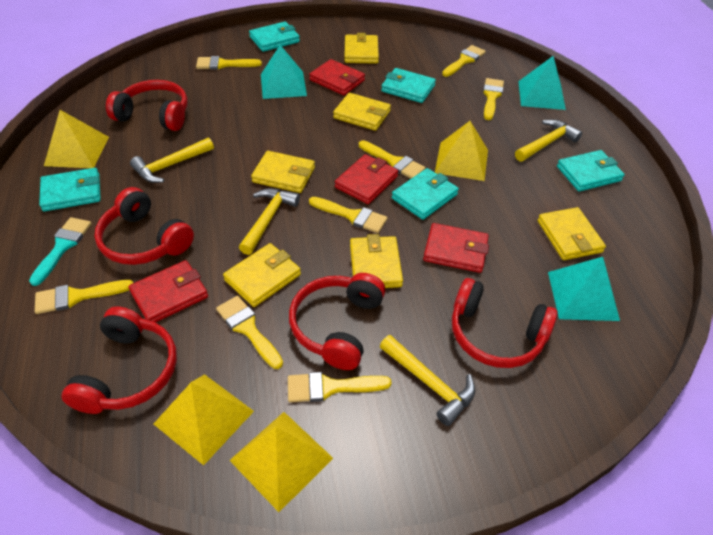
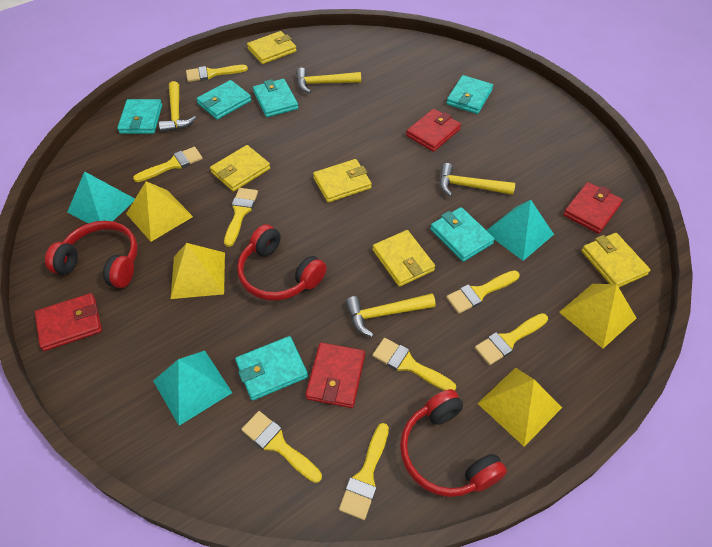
red headphones: [61,306,177,414] [94,187,194,265] [106,80,187,131] [289,273,385,370] [452,278,558,368] = 5 -> [45,221,138,288] [237,224,327,301] [400,389,507,497] = 3
turquoise brush: [29,217,92,286] = 1 -> none = 0
turquoise wallet: [39,168,101,211] [249,21,300,52] [381,68,436,103] [392,168,459,220] [557,150,625,191] = 5 -> [117,99,162,134] [197,80,251,120] [235,336,308,401] [253,79,298,117] [430,207,495,262] [446,75,493,114] = 6
yellow wallet: [223,243,301,307] [251,151,315,193] [333,93,391,131] [344,33,379,64] [350,234,403,288] [537,207,606,260] = 6 -> [210,145,270,192] [247,31,297,64] [313,159,372,203] [373,230,435,287] [581,233,650,287] = 5

